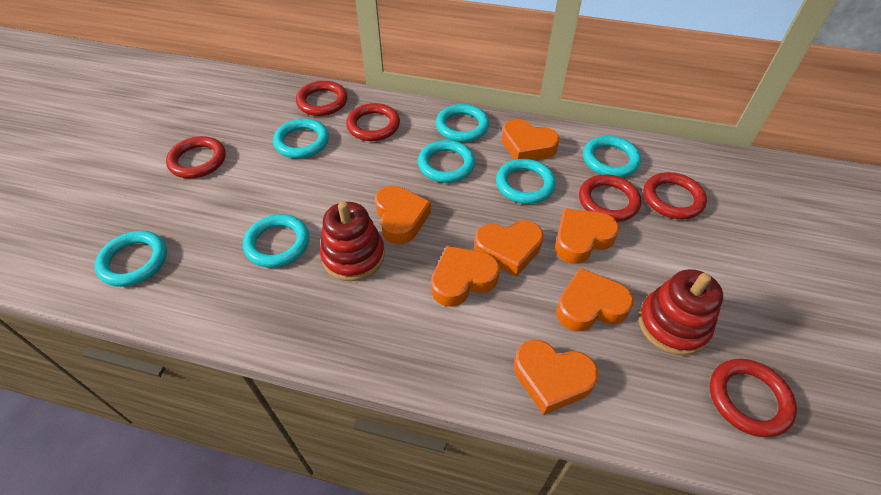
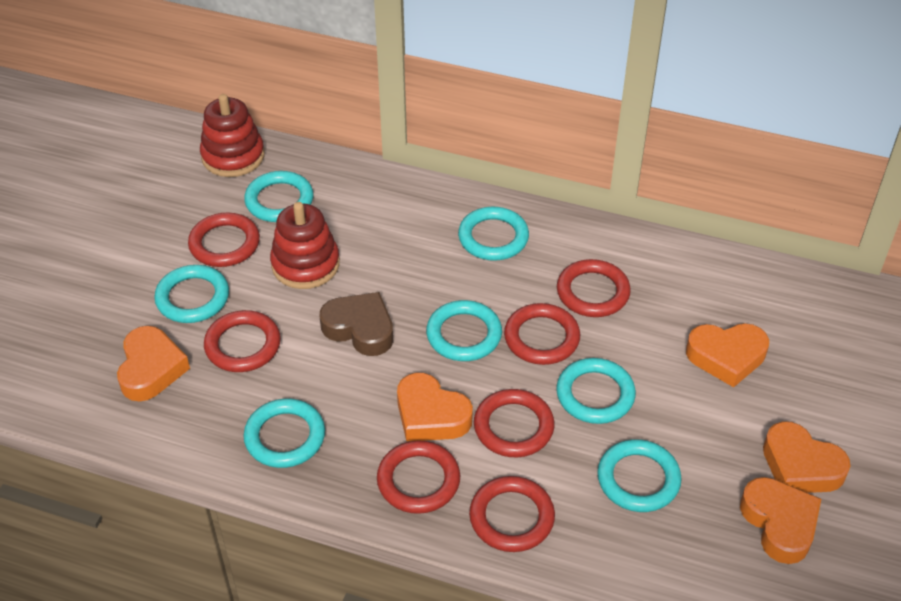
brown heart: none = 0 -> [320,292,393,356] = 1
orange heart: [375,186,431,244] [431,246,500,307] [474,220,543,277] [502,119,560,160] [514,340,598,415] [555,208,619,264] [556,268,634,331] = 7 -> [117,326,190,402] [397,373,473,442] [686,323,769,387] [740,477,821,564] [763,421,851,493] = 5
red ring: [166,136,226,178] [296,81,348,116] [346,103,400,141] [579,174,641,222] [643,172,707,219] [710,359,797,437] = 6 -> [188,213,260,267] [204,310,281,372] [377,441,460,514] [469,476,555,552] [474,389,554,457] [504,303,580,365] [557,259,631,317] = 7

